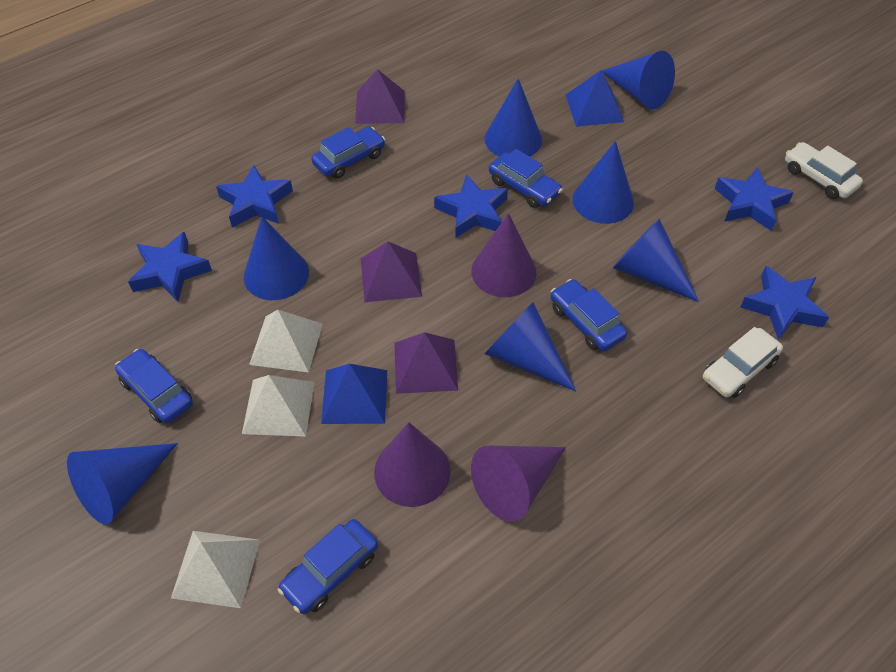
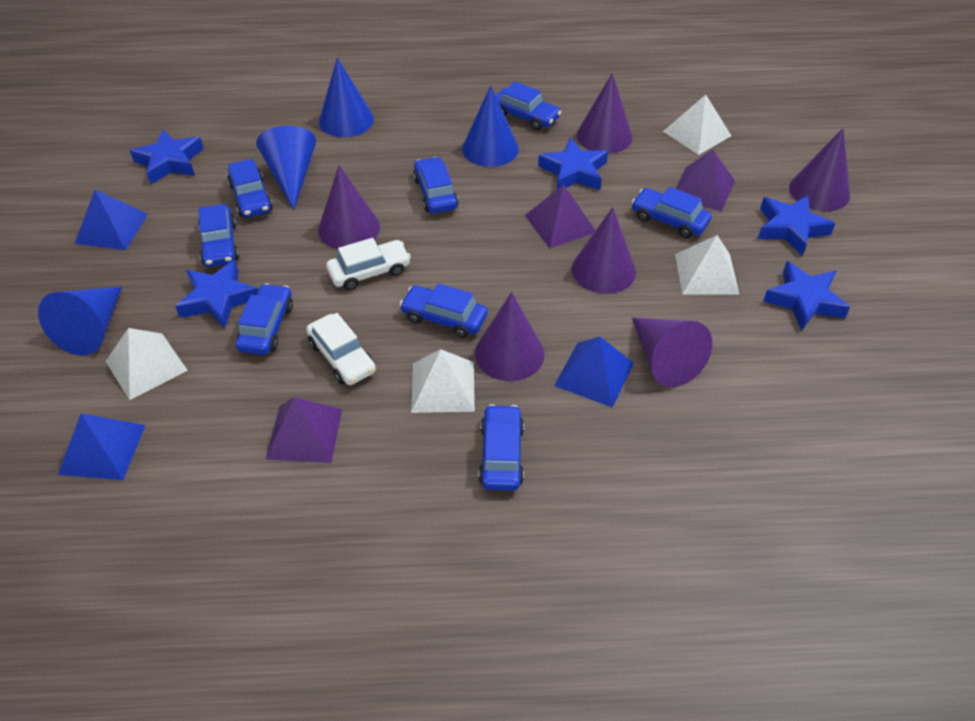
blue car: [115,349,193,424] [278,519,378,614] [311,127,385,179] [489,149,563,208] [551,279,627,351] = 5 -> [198,204,239,267] [227,159,273,218] [236,283,293,355] [400,283,488,338] [413,157,459,213] [478,404,524,491] [496,82,561,131] [632,187,712,238] = 8
blue cone: [67,443,178,525] [244,217,309,300] [484,79,542,157] [484,302,576,391] [573,141,634,224] [602,51,675,109] [613,219,699,302] = 7 -> [38,286,122,355] [256,126,316,210] [319,58,374,137] [462,86,519,167] = 4
blue pyramid: [321,364,387,424] [566,70,624,127] = 2 -> [58,413,146,480] [75,190,148,250] [554,337,634,408] = 3
purple cone: [374,422,451,507] [471,213,536,297] [471,446,566,522] = 3 -> [318,165,380,249] [475,292,544,381] [572,207,636,294] [577,73,633,154] [632,318,712,387] [789,128,850,211] = 6
white pyramid: [171,531,260,608] [242,375,314,437] [249,310,323,372] = 3 -> [105,328,188,400] [411,349,475,413] [663,95,731,155] [675,235,740,295] = 4

